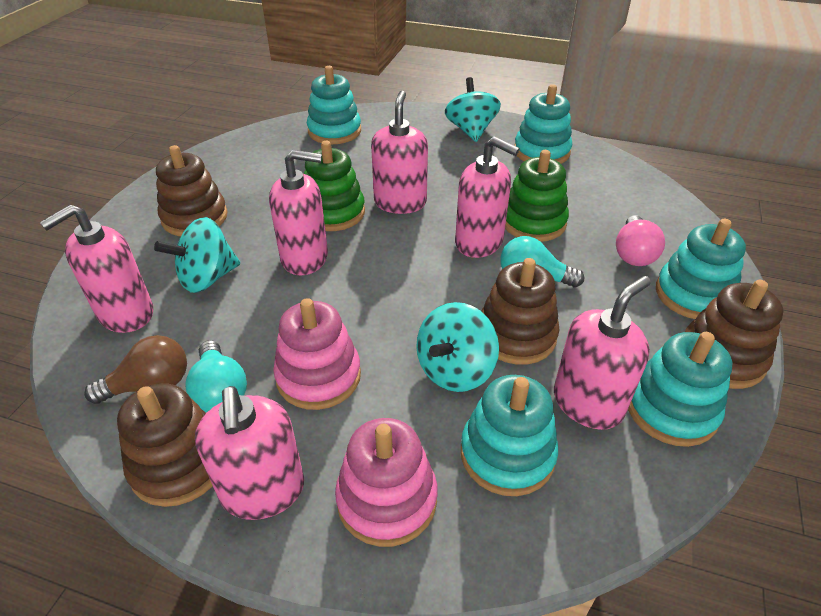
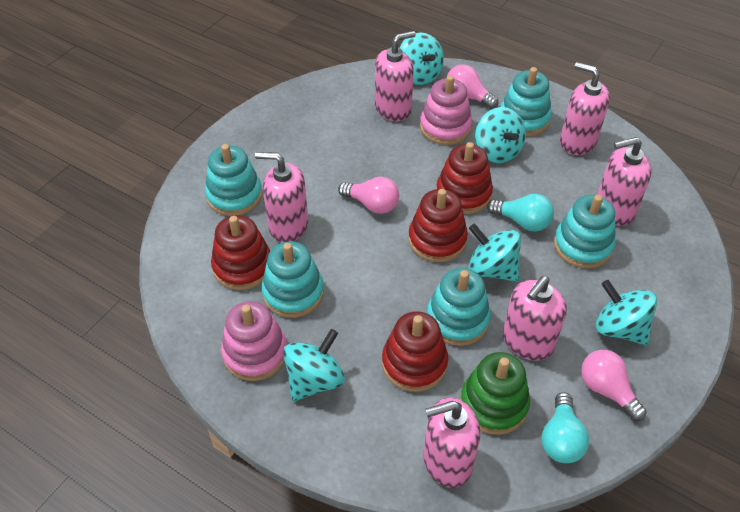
brown light bulb: [84,335,187,404] = 1 -> none = 0
brown stacking toy: [117,383,213,507] [156,145,227,236] [481,258,560,365] [685,280,784,389] = 4 -> none = 0
green stacking toy: [304,141,365,231] [505,150,569,242] = 2 -> [460,352,530,435] = 1
pink light bulb: [616,215,665,266] = 1 -> [338,177,399,214] [447,64,498,109] [581,350,647,421] = 3
red stacking toy: none = 0 -> [211,215,270,290] [382,311,448,392] [408,189,468,262] [436,142,493,214] = 4
turquoise spinning top: [154,217,240,293] [416,302,499,392] [445,77,501,142] = 3 -> [283,329,345,401] [399,32,444,85] [468,223,521,282] [475,107,526,163] [596,280,657,345] = 5

